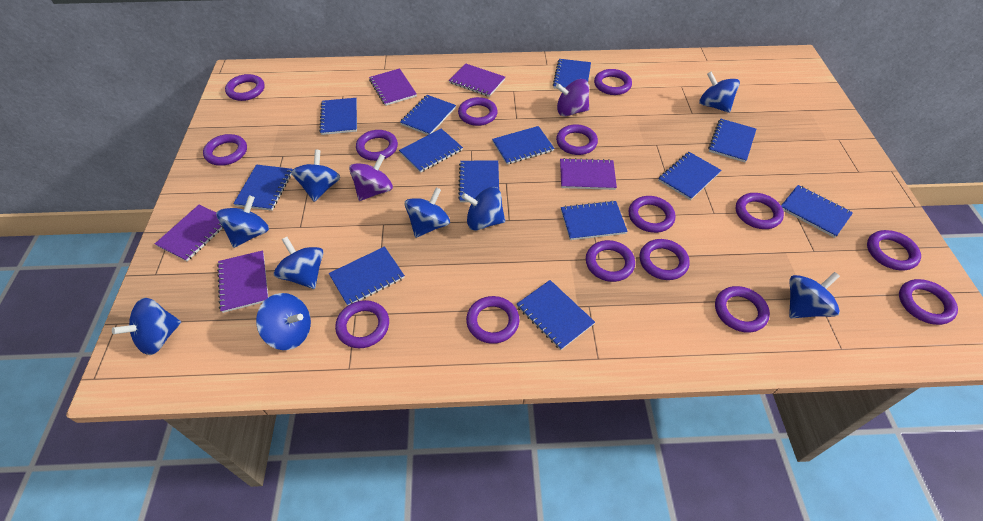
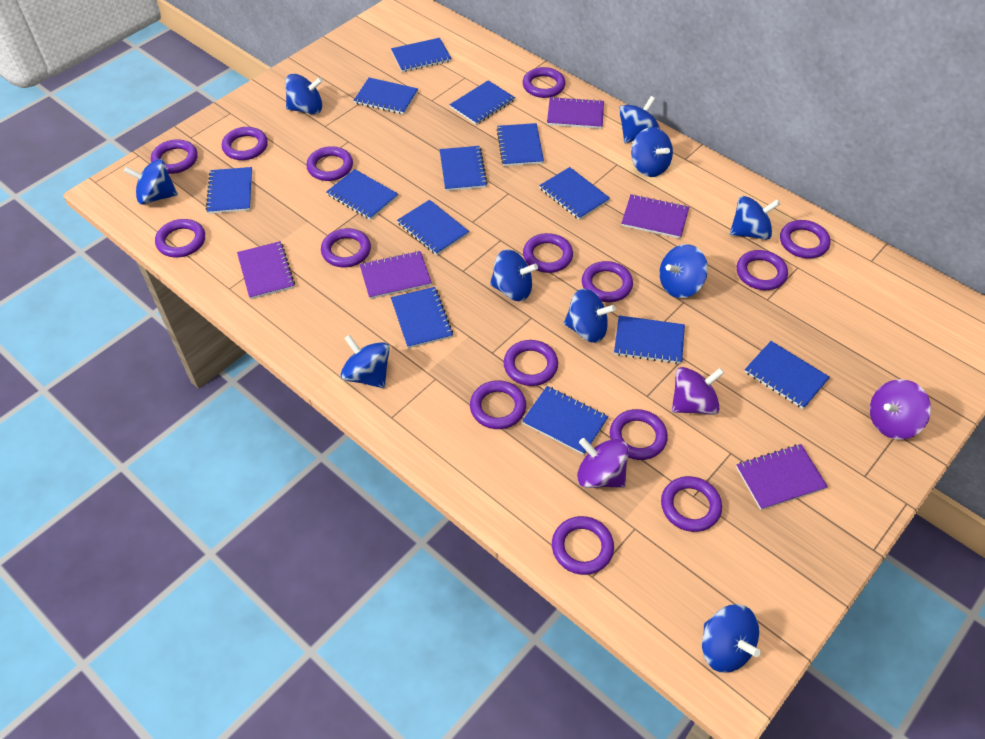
blue spinning top: [112,298,181,355] [216,195,269,248] [256,293,311,350] [274,237,324,289] [291,149,340,202] [405,187,450,238] [461,187,505,231] [699,71,740,113] [789,272,840,318] = 9 -> [124,159,178,205] [285,74,323,114] [341,335,390,388] [490,249,538,301] [564,288,616,343] [619,96,660,144] [631,127,673,177] [659,244,708,298] [702,604,761,673] [730,196,781,240] = 10
purple spinning top: [349,154,393,201] [555,79,589,116] = 2 -> [577,438,629,488] [672,367,724,415] [870,379,931,440] = 3

